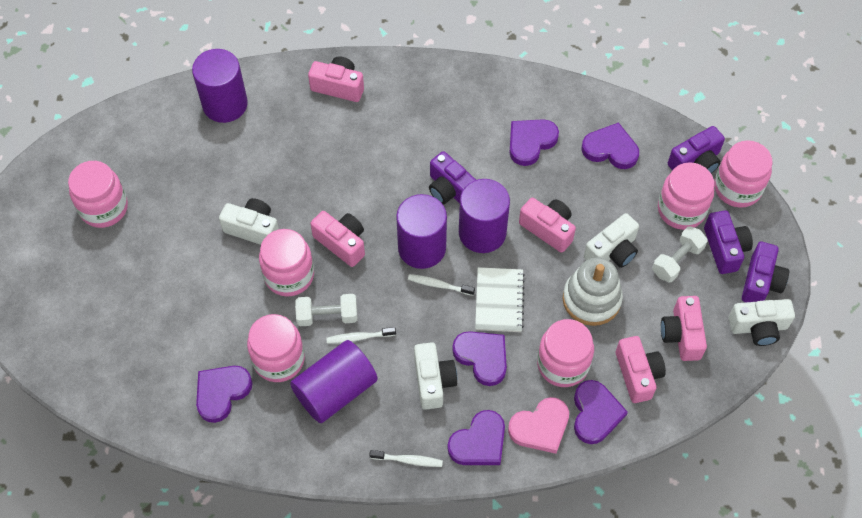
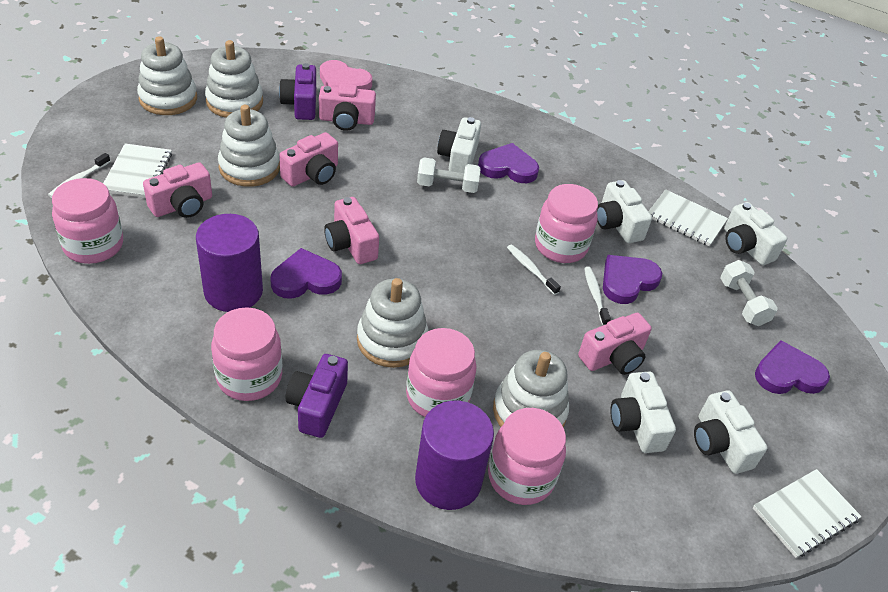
pink jar: [68,161,128,228] [247,314,305,382] [259,229,314,296] [537,319,594,387] [658,162,714,230] [714,140,772,208] = 6 -> [52,178,123,264] [211,307,282,401] [406,328,477,417] [488,408,566,505] [535,184,598,263] = 5
purple camera: [429,151,476,204] [668,126,725,174] [704,210,753,274] [742,241,789,302] = 4 -> [279,63,316,120] [286,354,348,438] = 2
purple cylinder: [192,49,248,123] [290,340,378,423] [396,194,447,269] [459,179,510,253] = 4 -> [196,214,263,312] [415,401,494,510] = 2
purple heart: [196,366,252,423] [447,410,505,465] [452,331,507,386] [510,119,559,166] [574,380,628,444] [581,122,639,169] = 6 -> [270,248,342,299] [478,143,539,183] [603,255,662,304] [755,341,830,394] = 4
white camera: [219,198,279,245] [414,342,457,410] [584,213,639,268] [729,299,795,346] = 4 -> [437,117,481,173] [597,180,652,243] [610,372,676,453] [694,390,767,474] [724,202,787,265] = 5
white notebook: [475,267,525,332] = 1 -> [103,144,172,198] [648,189,728,246] [753,469,862,558] = 3
white stacking toy: [562,258,623,326] = 1 -> [137,36,197,115] [205,40,263,118] [218,105,280,187] [357,278,428,368] [493,350,569,428] = 5

